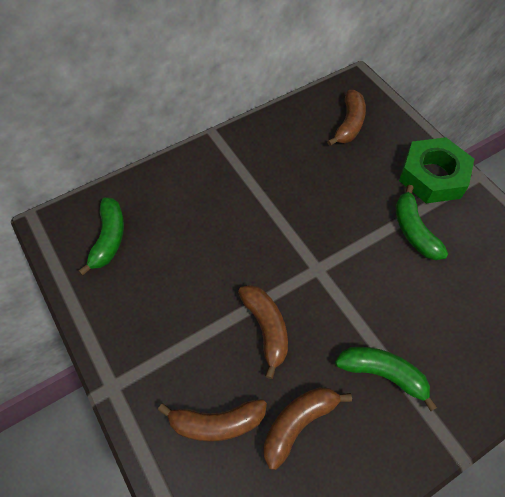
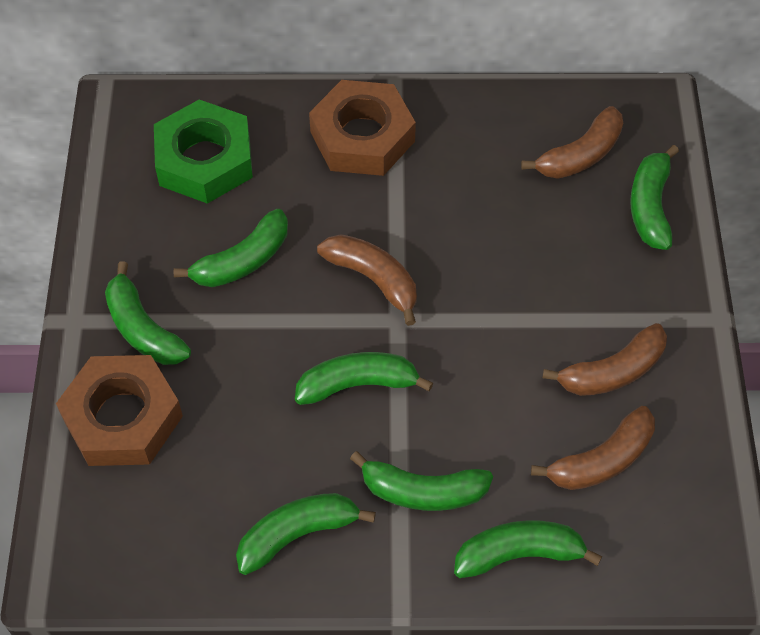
brown nut: none = 0 -> [56,355,183,466] [309,80,416,176] = 2
green banana: [79,197,124,276] [335,347,437,411] [396,185,448,260] = 3 -> [105,261,191,365] [173,209,288,287] [236,493,376,575] [295,352,433,405] [350,451,493,511] [454,520,602,578] [630,145,679,250] = 7

